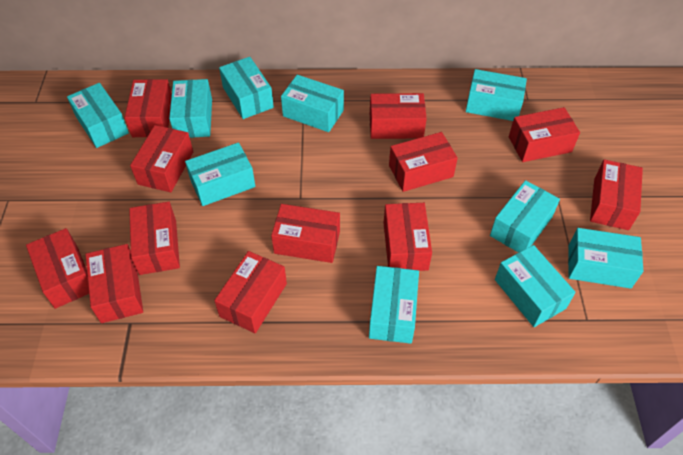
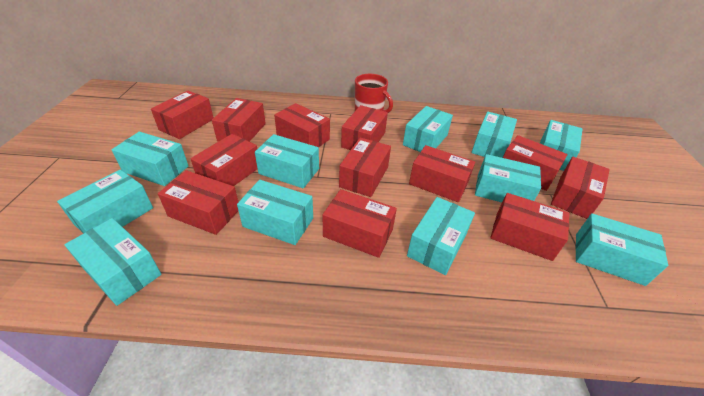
red mug: none = 0 -> [355,74,393,113] = 1
turquoise box: [67,83,129,148] [169,79,212,138] [185,142,255,206] [219,57,274,119] [281,75,344,132] [369,266,419,344] [466,69,527,121] [490,180,560,252] [495,245,576,327] [568,228,643,289] = 10 -> [57,170,153,234] [64,218,162,306] [111,132,188,186] [237,180,313,245] [255,134,319,188] [403,106,453,152] [407,197,475,275] [471,111,517,158] [475,154,541,202] [540,120,583,171] [576,213,668,286] = 11

